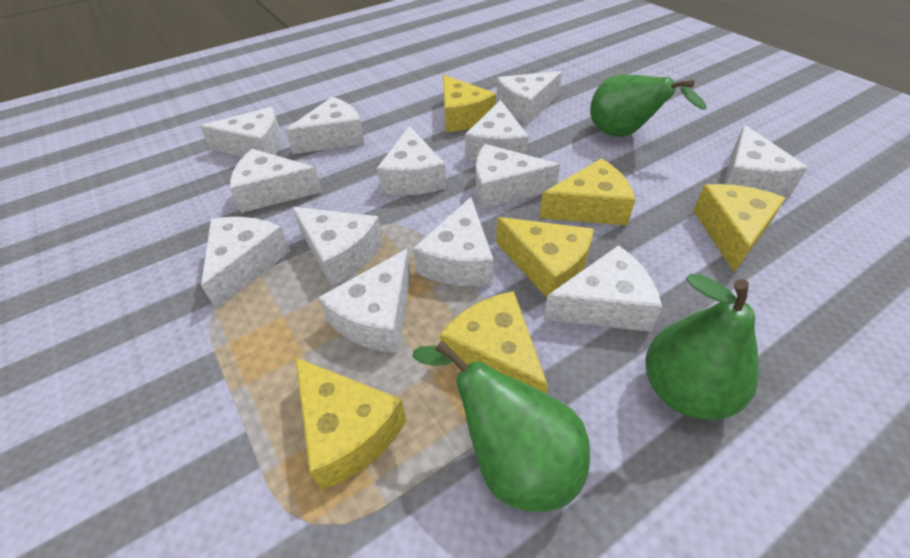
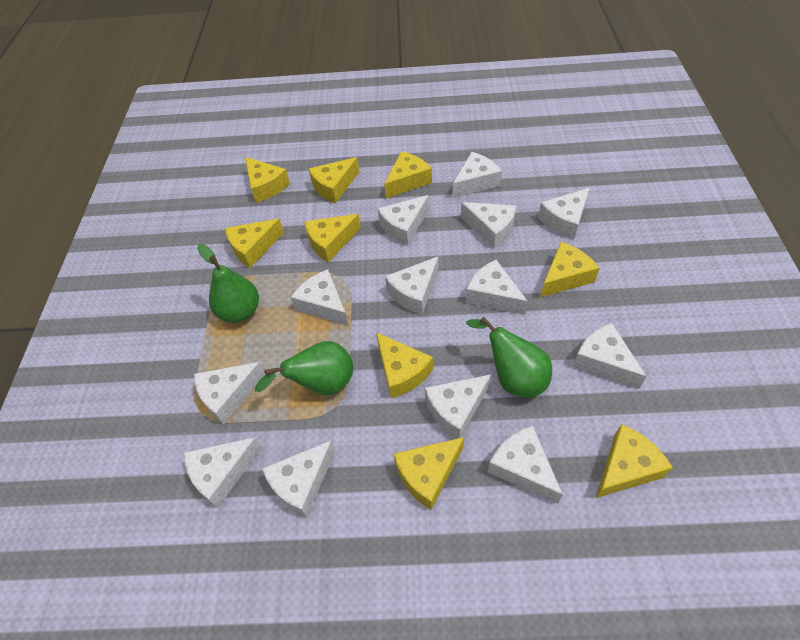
yellow cheese: [295,357,407,490] [440,291,548,394] [443,75,496,132] [496,217,594,298] [539,158,635,226] [693,184,785,272] = 6 -> [225,219,284,268] [245,157,290,203] [305,214,361,262] [309,157,359,203] [376,332,433,398] [384,151,432,198] [394,437,464,510] [541,242,600,297] [596,424,673,498] = 9

